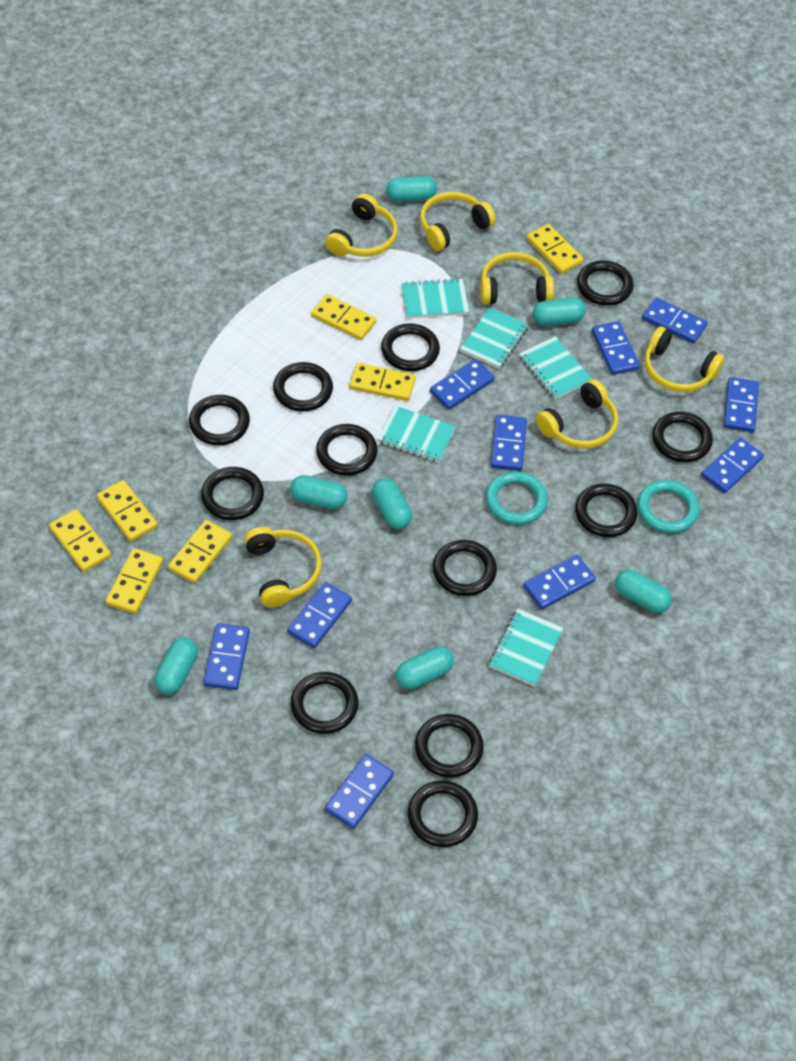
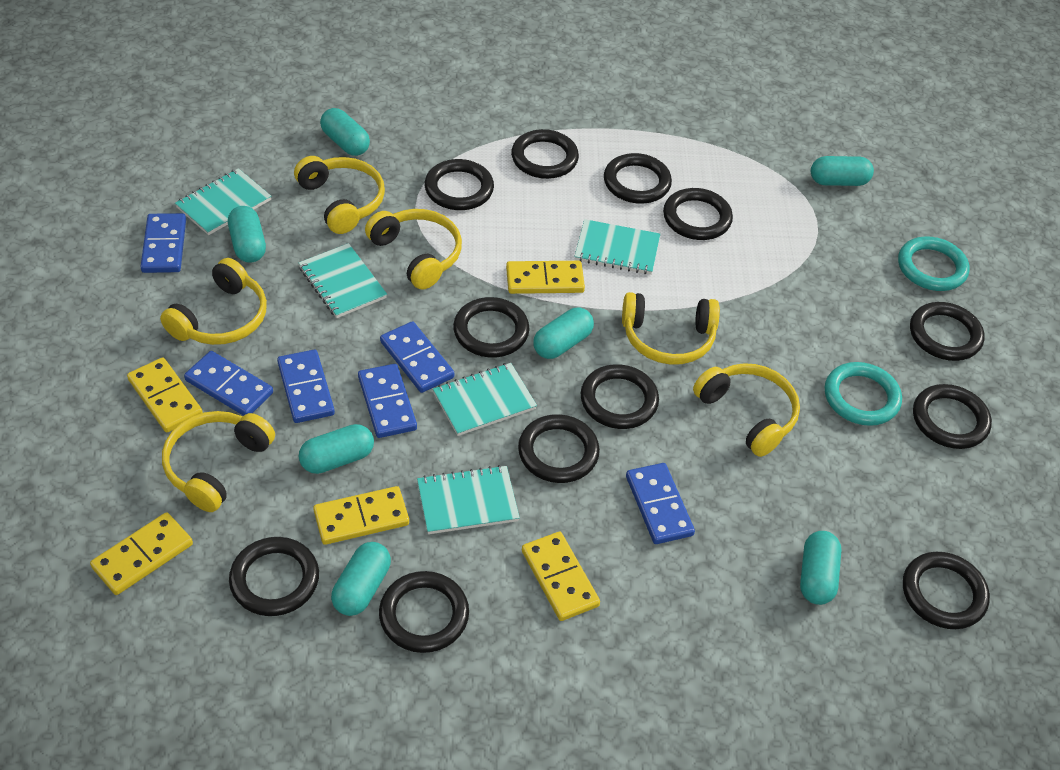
blue domino: [203,623,250,690] [287,582,352,648] [325,754,394,829] [430,359,495,410] [491,414,527,471] [523,555,596,609] [592,321,640,375] [642,297,707,344] [701,437,764,493] [724,377,759,433] = 10 -> [140,213,186,273] [184,351,273,416] [277,350,335,423] [358,364,417,438] [380,321,454,393] [626,463,695,544] = 6
yellow domino: [49,509,111,572] [97,480,158,541] [106,548,163,614] [168,520,232,583] [311,294,376,340] [349,363,416,401] [527,224,584,274] = 7 -> [90,512,193,595] [127,357,203,432] [313,486,409,545] [506,261,585,294] [522,532,600,621] = 5

